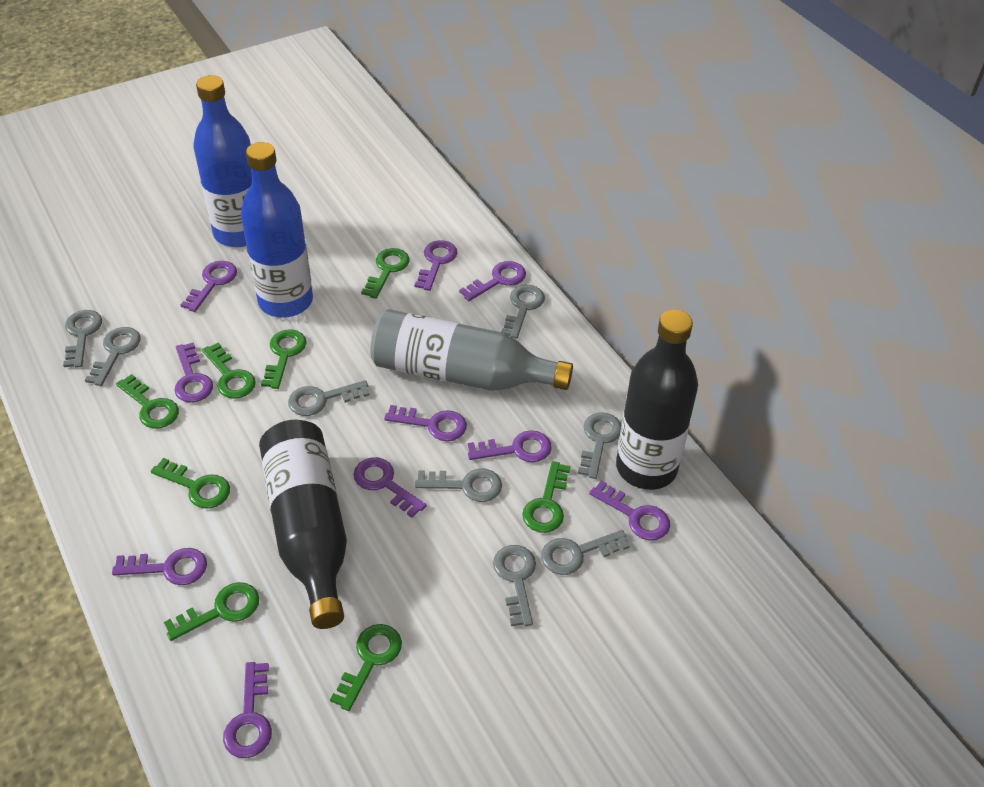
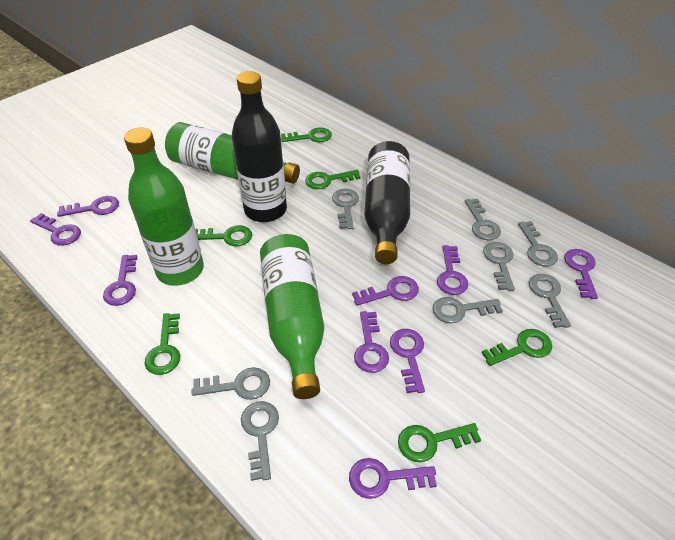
blue bottle: [193,75,252,247] [241,142,313,318] = 2 -> none = 0
green bottle: none = 0 -> [124,128,204,286] [165,122,300,184] [260,234,324,399] = 3
green key: [116,374,179,429] [151,458,230,509] [164,582,259,641] [202,343,256,399] [261,329,307,389] [330,624,402,711] [361,248,410,299] [522,461,571,533] = 8 -> [145,313,180,375] [195,225,252,246] [281,127,332,142] [305,170,361,189] [398,423,481,462] [482,329,552,366] = 6
grey bottle: [370,309,573,391] = 1 -> none = 0
purple key: [112,548,207,585] [174,342,213,403] [181,261,237,312] [223,662,272,758] [354,457,427,518] [384,405,467,441] [415,240,458,291] [459,261,526,301] [468,430,552,462] [589,480,670,540] = 10 -> [30,213,81,246] [57,196,119,217] [103,255,137,306] [349,458,437,499] [352,276,419,306] [354,311,389,373] [390,329,425,393] [437,245,468,295] [564,249,598,299] = 9

